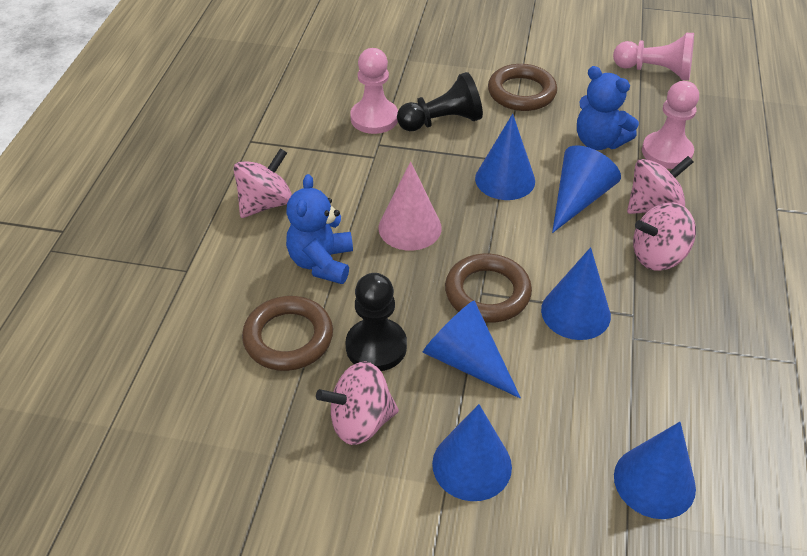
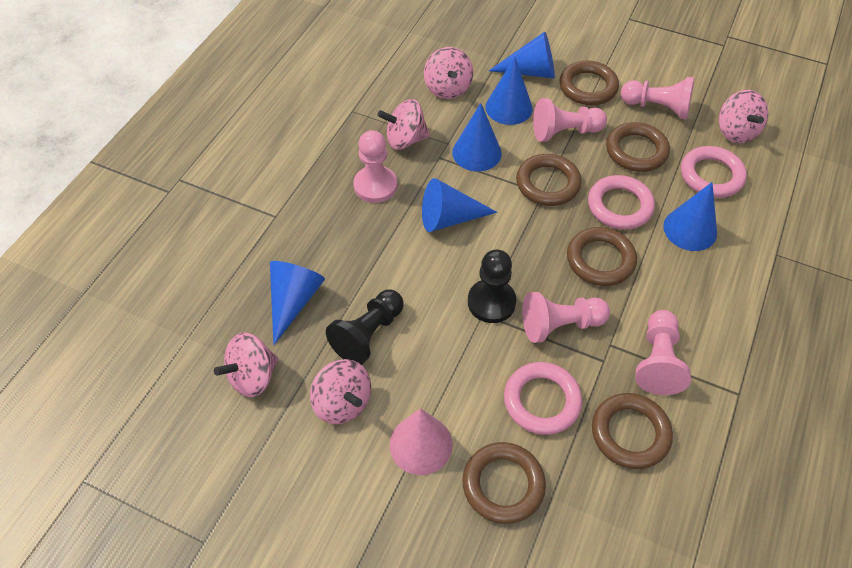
blue teddy bear: [286,174,353,284] [577,66,639,150] = 2 -> none = 0
brown ring: [242,296,333,371] [445,254,532,323] [488,64,557,111] = 3 -> [462,442,546,524] [516,154,582,206] [560,61,619,105] [567,227,637,286] [592,393,673,469] [606,122,670,172] = 6
pink pawn: [350,48,398,134] [613,33,694,80] [642,81,699,169] = 3 -> [354,130,397,203] [522,292,610,343] [533,98,607,142] [621,77,694,120] [636,310,691,395] = 5
pink ring: none = 0 -> [504,362,582,435] [588,175,655,230] [681,146,747,198] = 3
pink spinning top: [233,148,292,218] [316,361,399,445] [627,156,693,214] [633,202,696,271] = 4 -> [214,332,279,397] [310,359,371,424] [377,99,430,150] [424,47,473,99] [719,90,768,143] = 5

